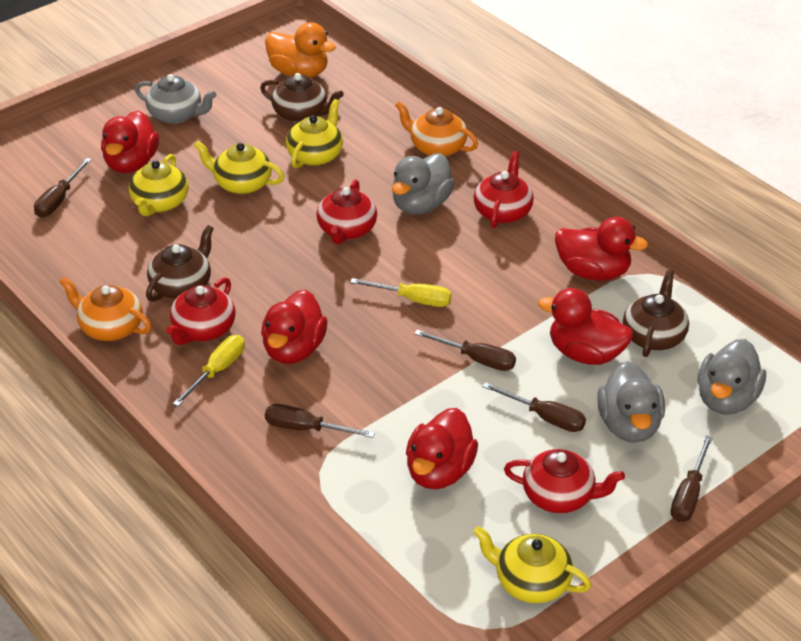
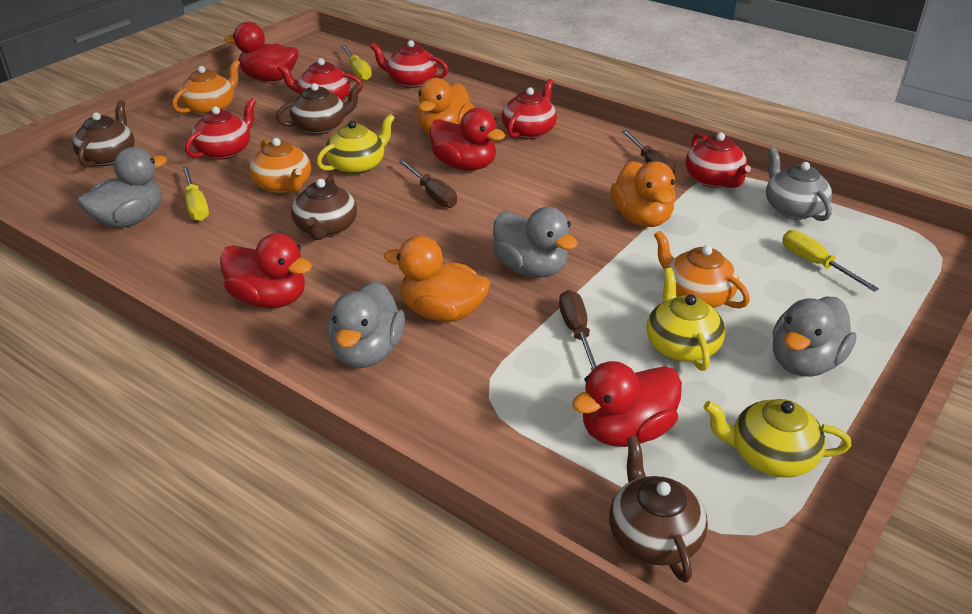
brown screwdriver: [34,158,92,217] [265,404,375,438] [414,330,516,371] [482,382,586,432] [671,436,713,522] = 5 -> [398,159,457,208] [559,290,596,371] [622,130,676,175] = 3
brown teapot: [146,225,214,302] [260,73,344,123] [623,270,689,357] = 3 -> [72,100,134,167] [276,83,362,134] [291,176,357,240] [609,436,708,583] = 4
grey duck: [392,153,454,215] [597,361,665,443] [697,339,766,415] = 3 -> [77,147,167,228] [327,281,405,368] [493,207,577,278] [773,297,857,377] = 4
orange duck: [265,22,336,78] = 1 -> [384,236,490,322] [417,78,474,135] [610,161,676,227] = 3
orange teapot: [60,277,152,341] [395,101,478,157] = 2 -> [172,60,240,116] [249,138,311,193] [654,231,750,309] = 3
red duck: [101,111,159,173] [261,290,327,364] [406,408,478,489] [538,288,633,365] [555,217,648,280] = 5 -> [220,233,312,308] [224,22,299,81] [429,108,506,171] [572,361,682,447] = 4
red teapot: [166,277,235,345] [316,180,377,244] [474,151,534,228] [504,449,625,513] = 4 -> [185,98,256,159] [277,58,363,100] [370,40,448,88] [501,79,557,139] [686,132,751,188] = 5
yellow screwdriver: [173,335,245,406] [350,278,451,307] = 2 -> [182,166,209,221] [341,45,372,81] [782,230,879,292] = 3
yellow teapot: [129,154,188,216] [194,141,284,194] [286,99,343,168] [473,526,591,603] = 4 -> [316,114,395,175] [647,268,725,371] [704,399,852,478] = 3

